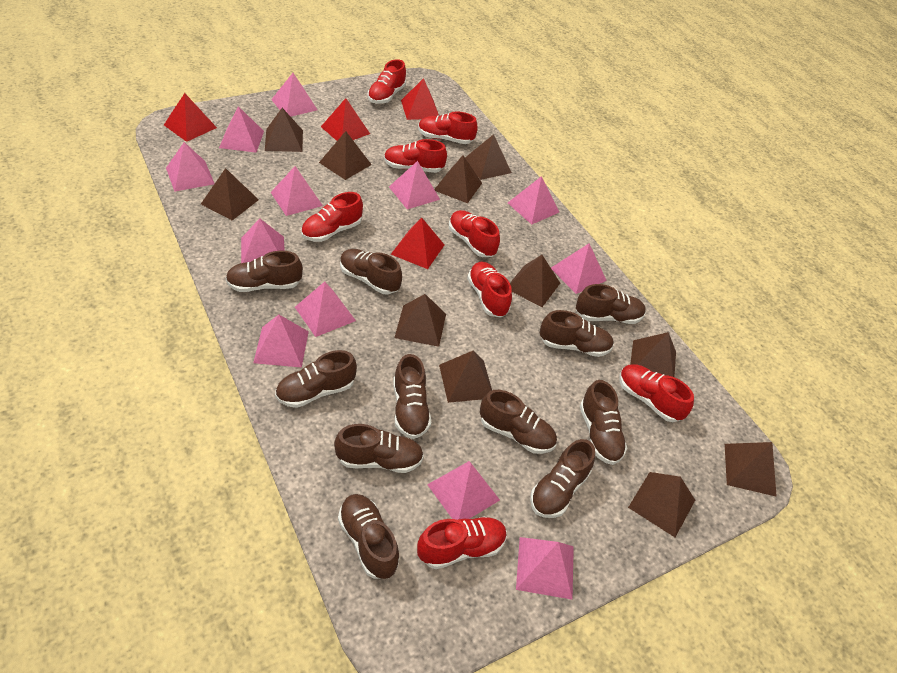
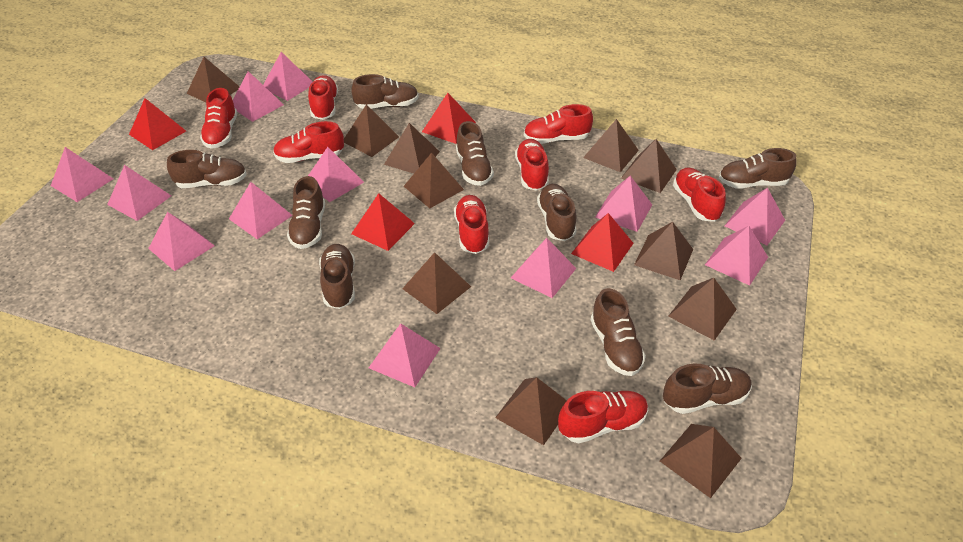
brown shoe: [226,251,303,292] [275,350,357,408] [334,424,424,473] [338,494,399,579] [340,249,402,294] [393,354,431,439] [480,390,557,454] [530,439,595,518] [540,310,614,357] [576,284,646,324] [580,380,627,465] = 11 -> [167,150,247,188] [287,176,325,249] [319,244,355,309] [351,74,419,109] [456,121,494,186] [537,184,577,241] [591,288,646,376] [663,364,752,414] [719,148,797,188] = 9

